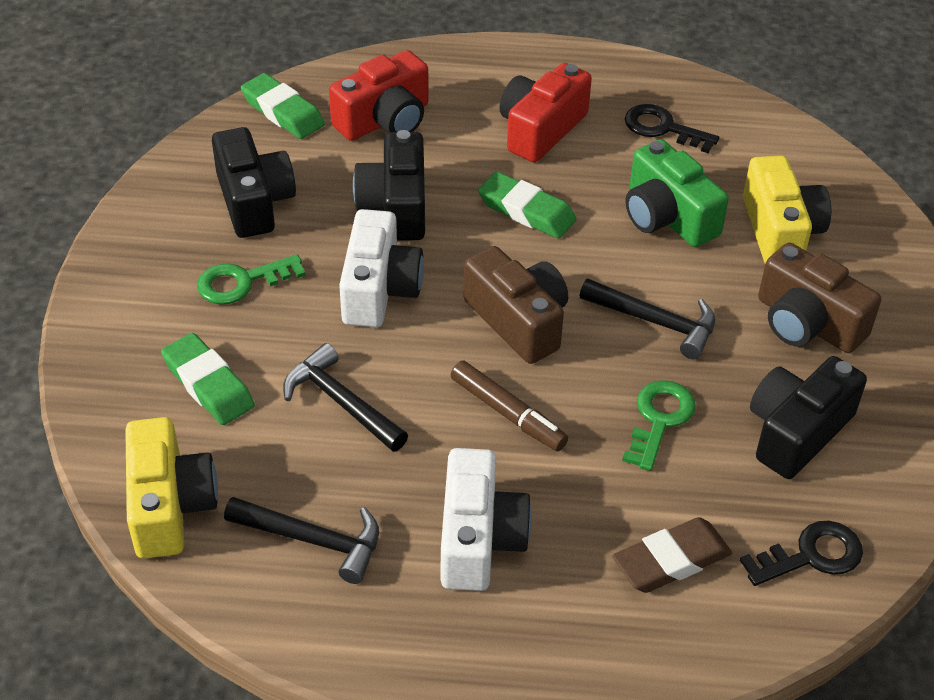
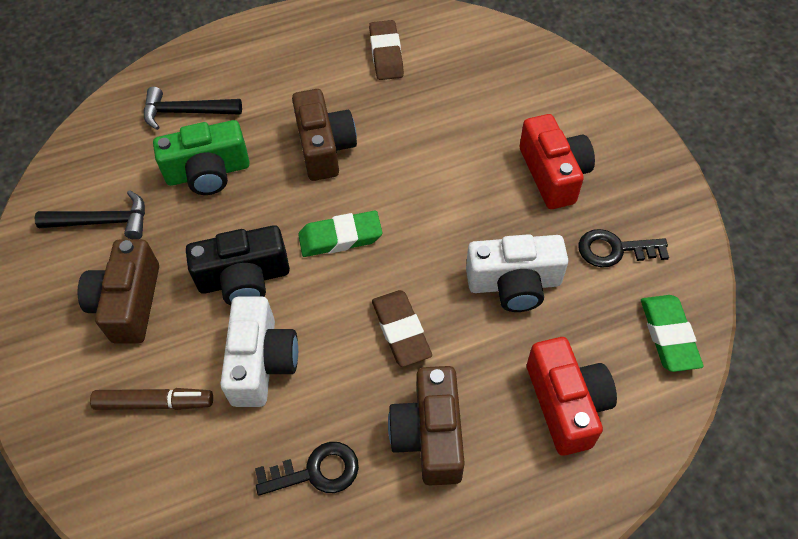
black camera: [212,127,296,238] [353,130,425,241] [750,356,867,479] = 3 -> [186,225,290,305] = 1
black hammer: [224,497,379,584] [283,343,408,452] [580,279,715,359] = 3 -> [35,190,145,239] [144,87,242,130] = 2
brown camera: [464,246,568,364] [758,242,881,353] = 2 -> [77,239,159,344] [292,89,357,181] [388,366,465,485] = 3
brown eraser: [612,517,732,593] = 1 -> [369,20,404,80] [372,290,432,367] = 2
green eraser: [161,333,255,425] [241,73,325,139] [478,172,576,239] = 3 -> [298,211,382,257] [641,295,704,372] = 2
green key: [197,254,306,304] [622,380,696,471] = 2 -> none = 0
yellow camera: [125,417,218,559] [743,156,831,264] = 2 -> none = 0

